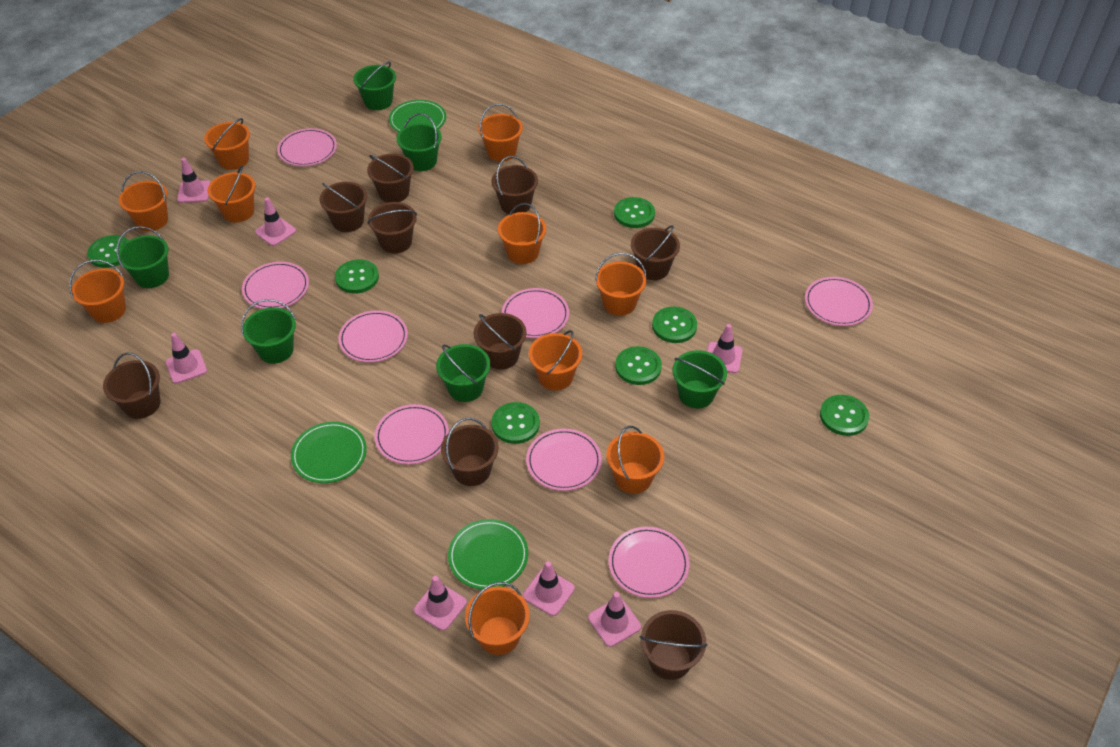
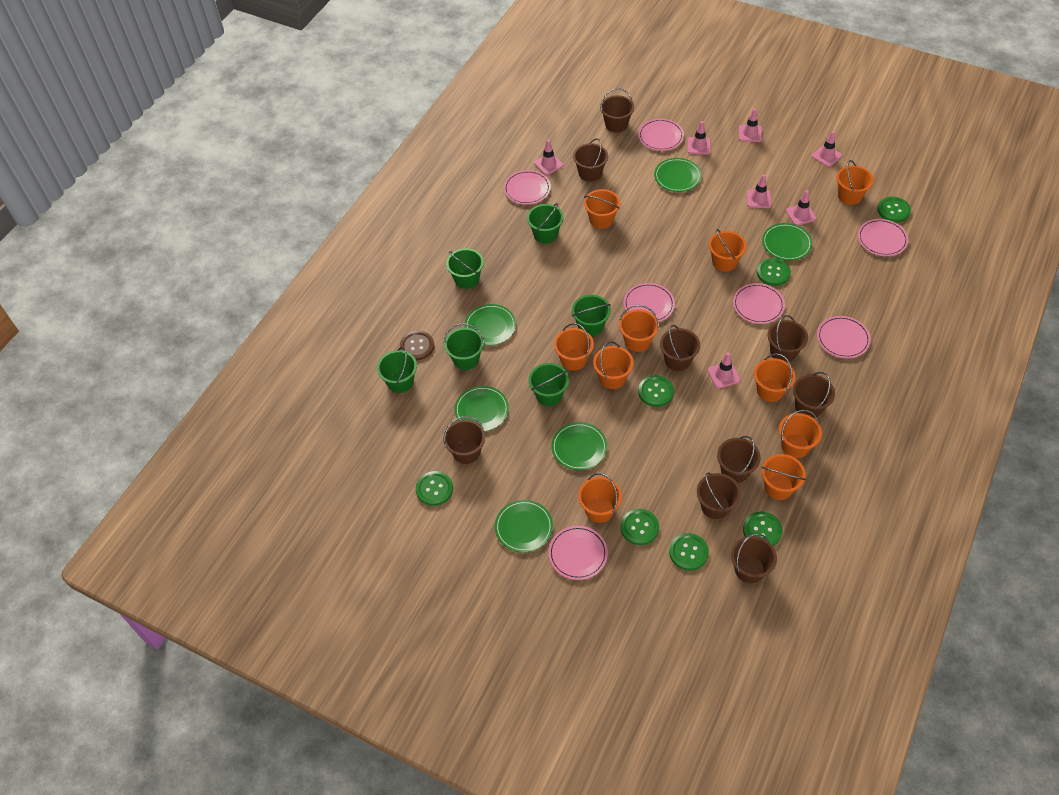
brown button: none = 0 -> [400,331,434,360] = 1
green plate: [291,422,367,483] [389,100,446,132] [448,519,528,590] = 3 -> [455,386,509,431] [465,304,516,345] [495,500,553,553] [551,422,607,470] [654,158,702,192] [762,223,812,261] = 6
pink plate: [242,262,309,309] [277,128,337,166] [339,310,408,362] [375,404,449,464] [502,288,569,338] [526,429,602,491] [609,527,690,598] [805,277,873,326] = 8 -> [504,170,551,205] [548,526,608,580] [624,283,675,322] [638,119,684,151] [733,283,785,324] [817,316,871,358] [858,219,908,256] = 7

